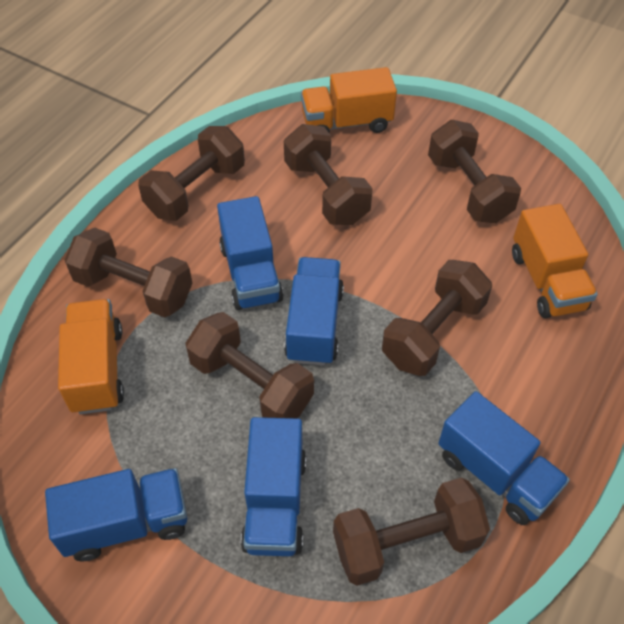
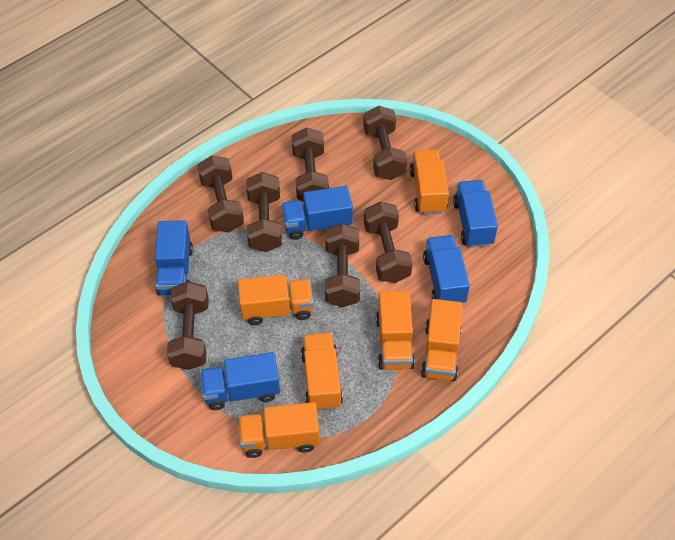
orange truck: [58,299,124,414] [301,67,397,133] [512,204,598,318] = 3 -> [238,275,313,325] [239,402,320,458] [301,332,343,411] [376,291,415,370] [410,149,449,214] [421,299,462,381] = 6

